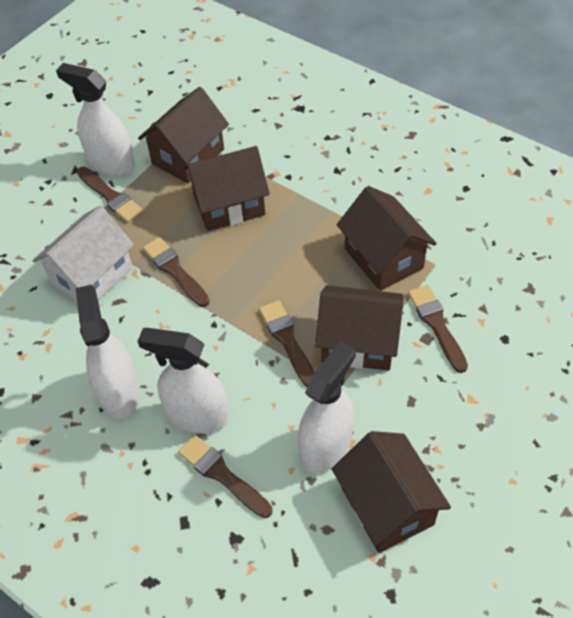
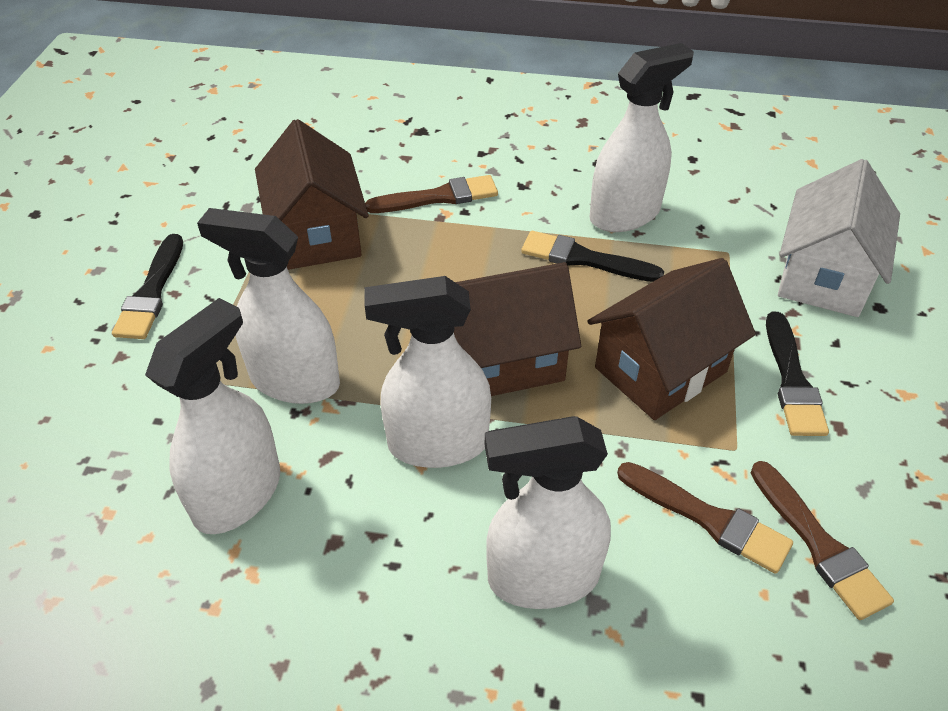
black brush: none = 0 -> [112,234,183,339] [521,231,664,282] [766,312,829,436] = 3
brown brush: [77,167,143,222] [143,237,210,307] [178,435,272,518] [259,300,314,387] [408,285,468,373] = 5 -> [365,175,498,213] [617,462,793,574] [751,461,894,620] = 3
brown house: [138,87,229,183] [184,146,270,231] [315,285,404,371] [332,431,451,553] [337,186,437,291] = 5 -> [255,119,369,270] [454,262,581,396] [588,258,756,420] = 3
white spray bottle: [56,63,135,176] [76,285,140,419] [138,328,229,434] [298,341,356,474] = 4 -> [145,298,280,534] [197,208,340,404] [365,276,491,468] [485,416,611,609] [590,43,694,232] = 5

